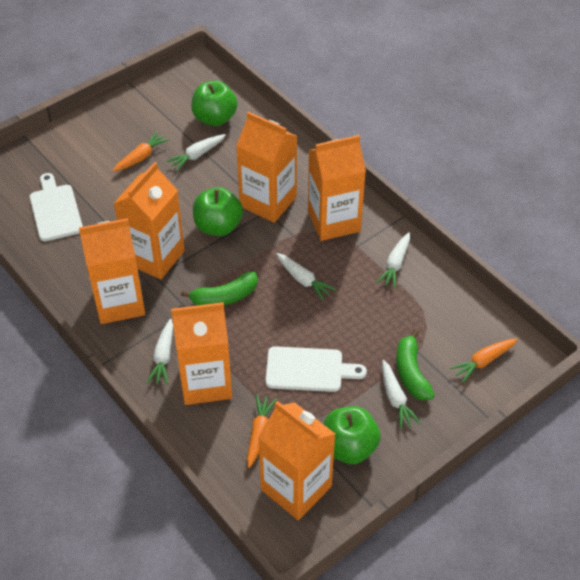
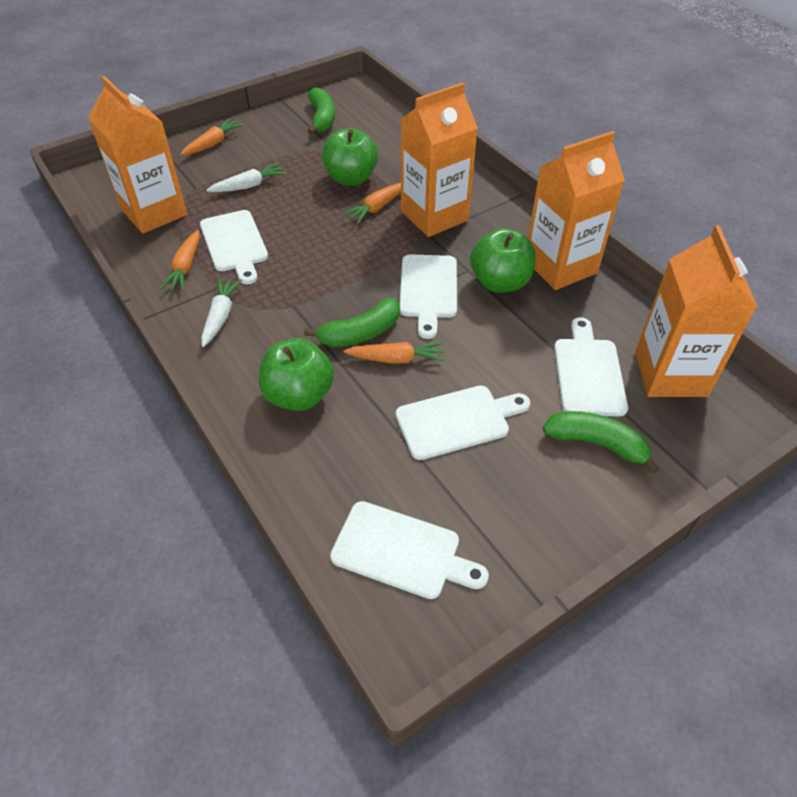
green banana: [181,272,258,306] [396,329,435,401] = 2 -> [304,298,400,347] [308,88,335,135] [543,411,659,474] = 3
orange carrot: [113,131,169,172] [247,395,277,468] [450,338,518,383] = 3 -> [160,230,200,291] [180,118,244,156] [342,183,401,224] [343,341,445,364] = 4
orange carton: [79,218,145,324] [113,162,185,280] [171,302,232,405] [236,112,297,223] [258,401,335,520] [308,135,366,241] = 6 -> [88,76,187,234] [401,83,478,237] [528,131,625,290] [635,225,758,397] = 4
white carrot: [147,319,173,385] [166,134,226,171] [277,253,336,301] [376,232,410,289] [382,360,421,429] = 5 -> [201,278,242,347] [206,163,287,192] = 2
white cutting board: [30,173,83,242] [265,346,367,392] = 2 -> [200,210,268,284] [330,501,489,599] [396,386,530,460] [400,254,457,339] [554,317,628,416] = 5

